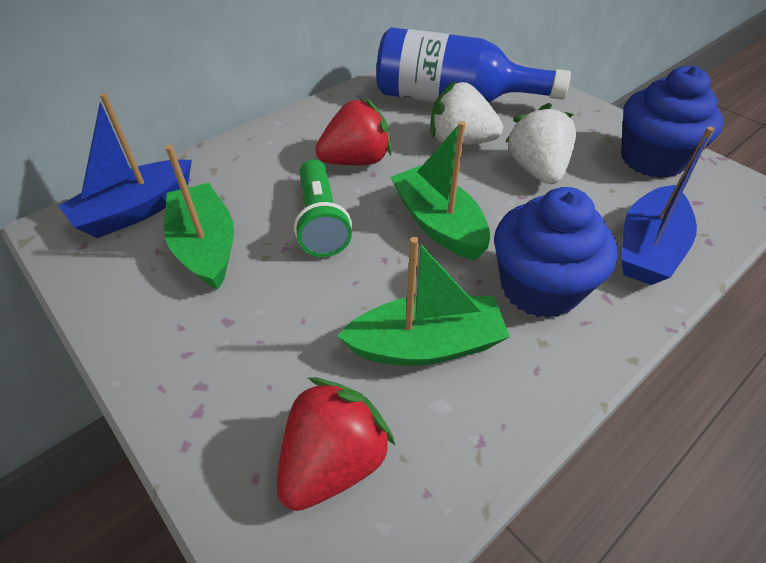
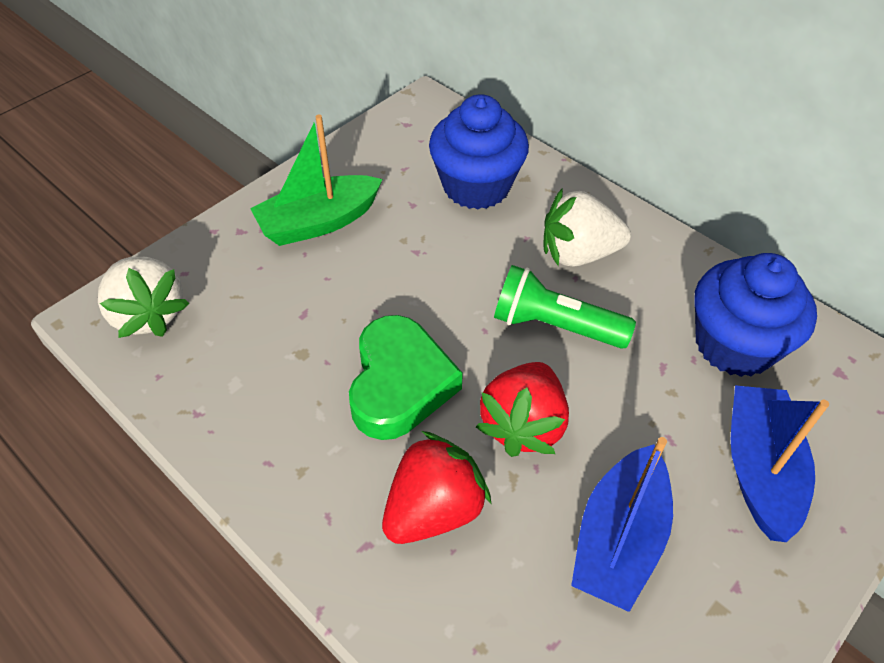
blue bottle: [376,27,571,103] = 1 -> none = 0
green boat: [164,145,234,290] [337,237,510,366] [390,121,490,260] = 3 -> [250,114,383,246] = 1
green heart: none = 0 -> [349,315,463,440] = 1

